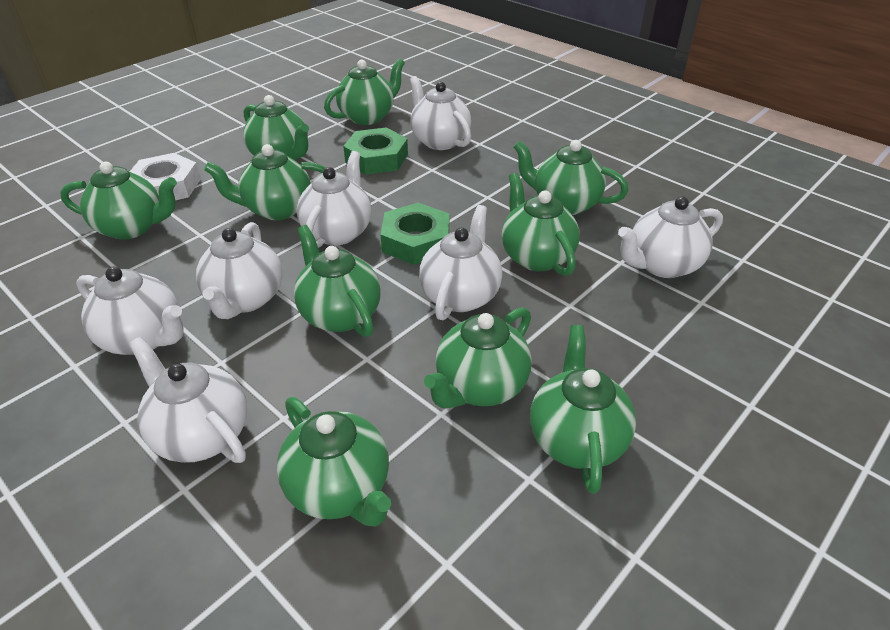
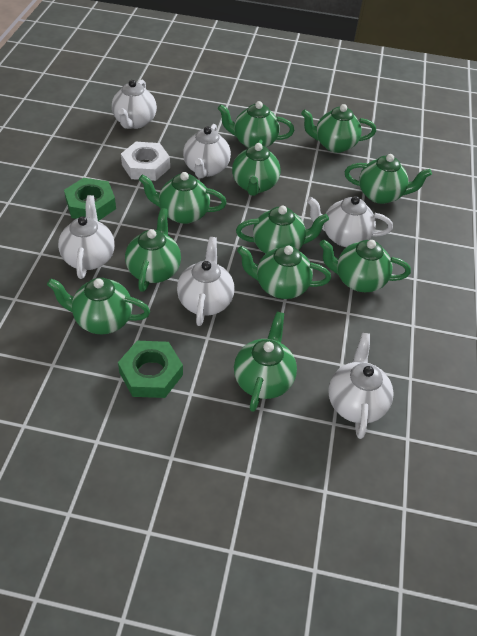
green teapot: [60,162,177,239] [204,144,325,220] [243,95,309,160] [277,397,391,527] [294,225,381,337] [324,58,405,125] [424,307,532,408] [501,173,580,276] [513,140,628,215] [530,325,636,494] = 10 -> [47,278,150,334] [125,208,181,292] [139,172,227,224] [218,101,294,148] [232,139,281,196] [234,312,297,412] [236,206,329,254] [237,246,331,299] [301,104,376,153] [319,240,411,292] [345,154,432,204] = 11
white teapot: [76,267,184,355] [129,337,247,463] [196,222,283,319] [297,151,371,248] [410,76,471,150] [419,205,502,320] [618,197,723,278] = 7 -> [58,195,115,279] [112,80,157,129] [177,237,234,326] [183,124,231,178] [307,196,393,247] [328,333,394,439] = 6

